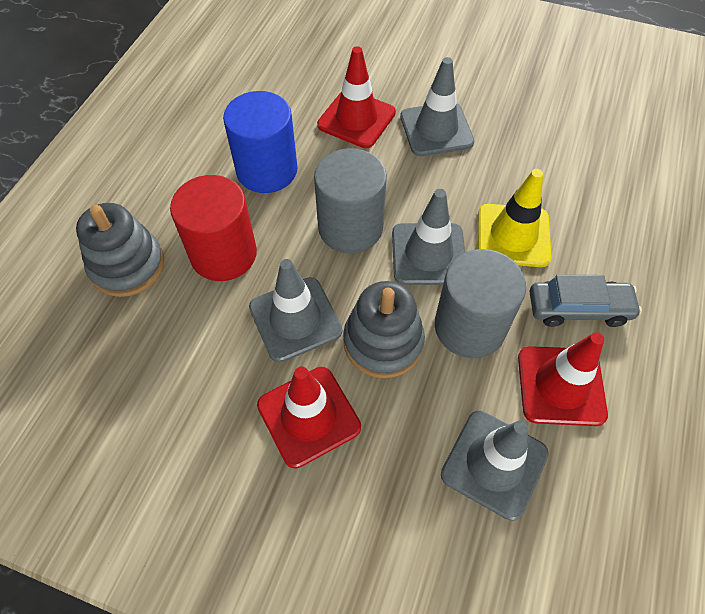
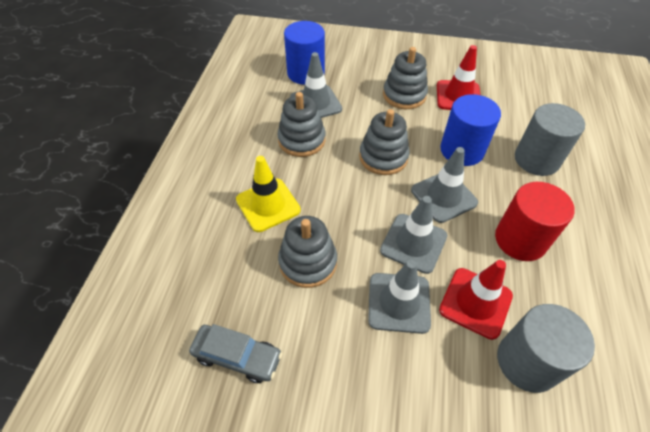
blue cylinder: [223,91,297,193] = 1 -> [284,21,325,85] [440,94,501,166] = 2
grey stacking toy: [76,203,164,297] [343,281,425,378] = 2 -> [278,92,325,157] [278,216,337,288] [359,109,410,175] [383,47,428,109] = 4
red traffic cone: [257,366,361,469] [317,46,396,148] [518,332,608,426] = 3 -> [437,45,480,110] [439,260,513,340] = 2

